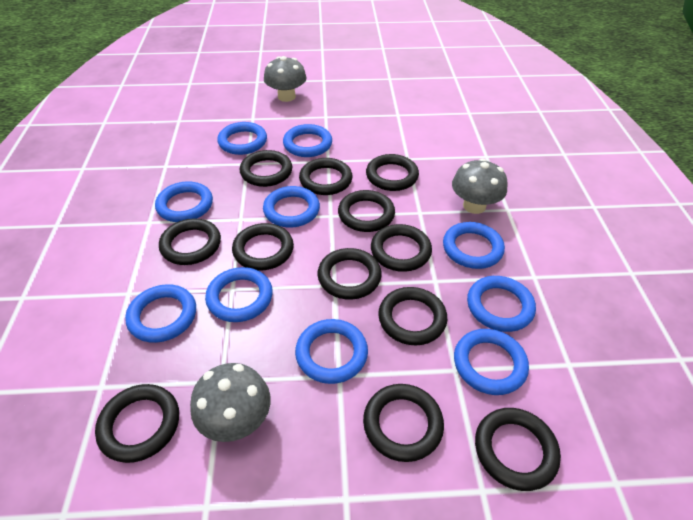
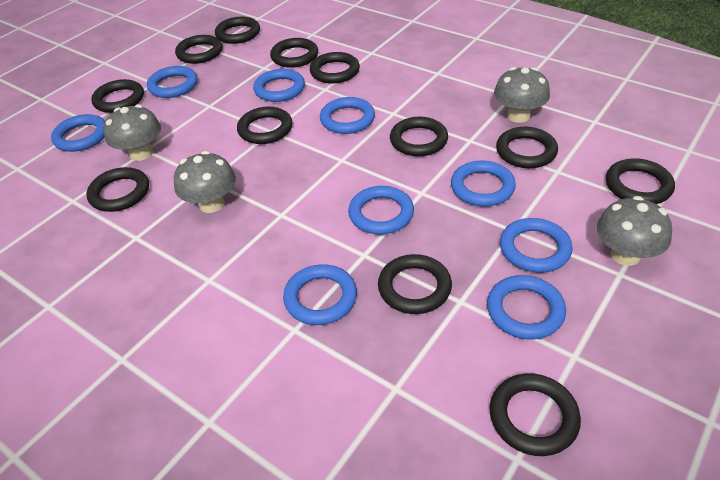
blue ring: [125,284,196,343] [155,181,213,222] [205,267,273,322] [217,122,267,155] [263,186,320,228] [283,124,332,157] [295,319,368,384] [443,222,505,269] [454,329,529,395] [467,276,536,332] = 10 -> [51,114,105,152] [147,66,198,98] [253,69,305,102] [283,264,357,325] [320,97,375,134] [348,186,414,234] [451,161,516,207] [487,275,566,340] [500,218,573,273] = 9
grey mushroom: [190,363,271,442] [264,56,307,102] [452,158,508,214] = 3 -> [104,104,161,161] [174,151,236,213] [494,67,550,123] [597,196,672,266] = 4

